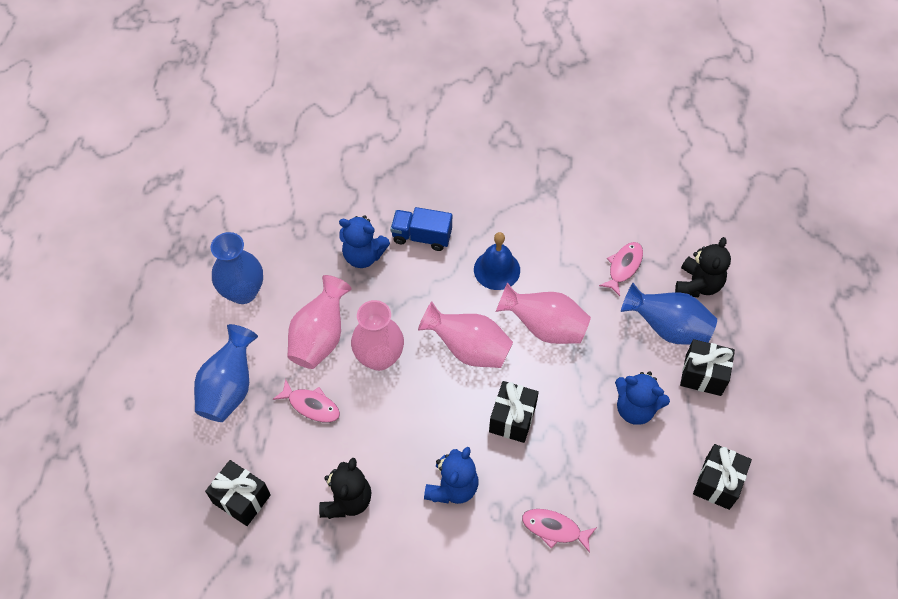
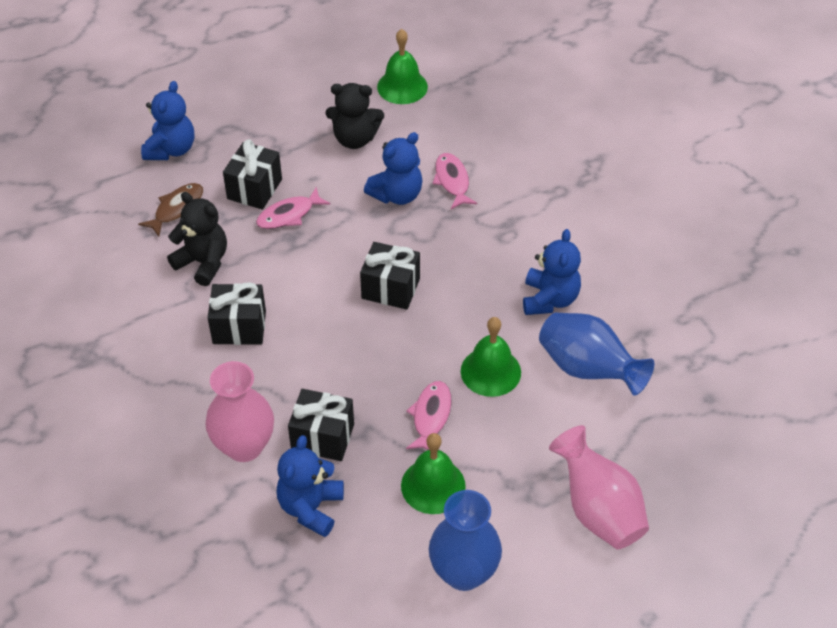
blue bell: [474,232,520,290] = 1 -> none = 0
blue teddy bear: [339,215,390,268] [424,447,479,504] [615,372,670,425] = 3 -> [141,81,194,160] [277,435,344,537] [364,132,423,205] [523,229,581,315] = 4
blue truck: [390,207,452,251] = 1 -> none = 0
blue vase: [194,324,258,422] [211,232,263,304] [621,283,717,345] = 3 -> [429,490,502,591] [539,312,654,396] = 2
brown fish: none = 0 -> [138,183,203,237] = 1
green bell: none = 0 -> [377,29,428,104] [401,433,466,514] [461,317,521,397] = 3
pink vase: [287,275,352,369] [351,300,404,371] [418,302,513,368] [496,282,591,344] = 4 -> [205,361,274,462] [549,425,649,549] = 2

